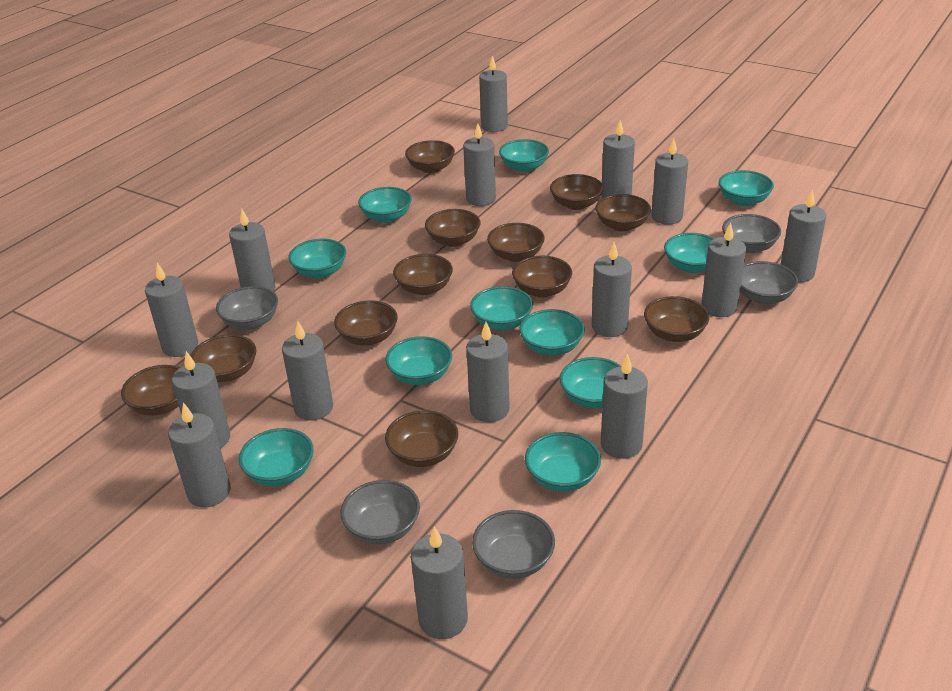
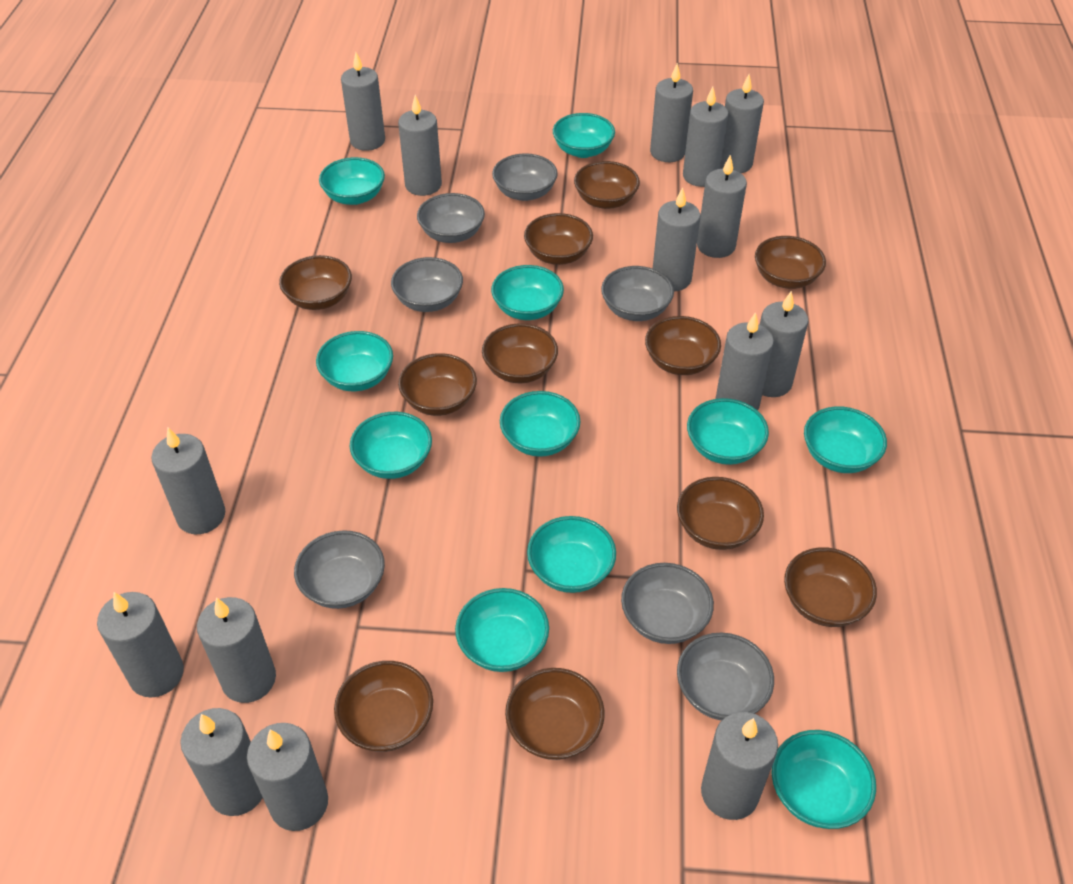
brown bowl: [121,365,180,416] [191,334,256,382] [334,300,398,346] [385,410,458,467] [393,254,453,295] [405,140,455,173] [425,209,480,247] [487,223,545,262] [512,256,572,298] [550,174,603,210] [595,194,651,232] [644,296,709,342] = 12 -> [279,255,352,310] [334,661,433,752] [398,353,477,416] [482,323,558,383] [505,668,605,760] [524,213,593,265] [574,161,640,209] [645,316,721,375] [677,477,764,550] [755,236,826,289] [784,547,877,627] = 11
grey bowl: [216,286,278,330] [341,480,420,545] [472,510,555,579] [722,214,781,253] [740,261,798,304] = 5 -> [294,530,385,609] [391,257,463,312] [417,193,485,243] [492,153,558,201] [601,266,674,321] [621,563,714,644] [677,633,774,720] = 7

